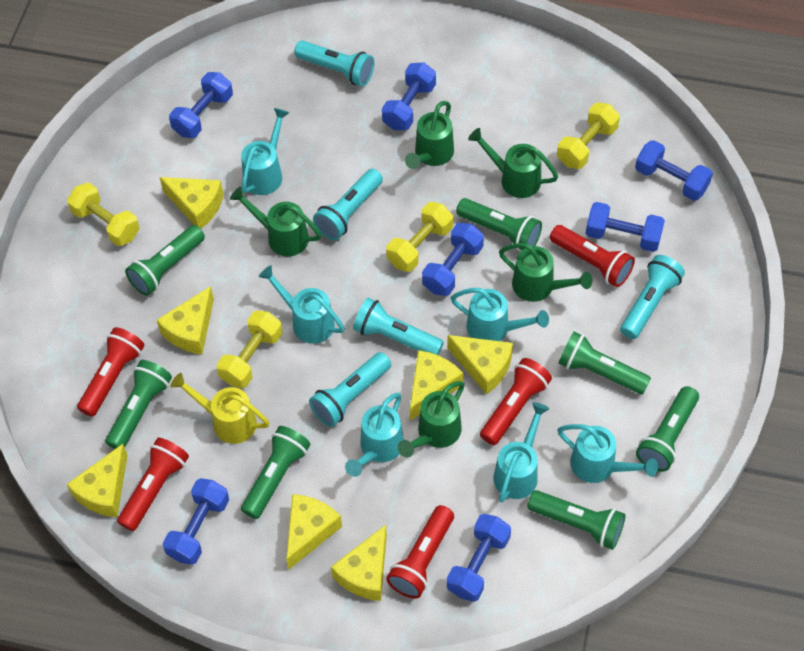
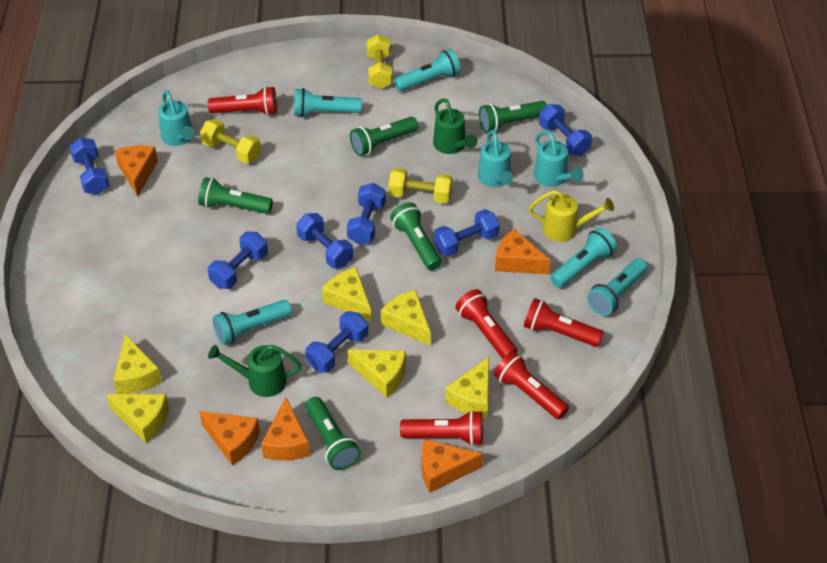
green flashlight: [106,360,172,449] [125,225,205,296] [241,426,311,519] [456,198,542,251] [527,490,626,550] [558,332,651,394] [636,386,699,472] = 7 -> [198,177,273,214] [305,397,361,470] [350,117,418,156] [390,202,442,270] [479,101,547,133] = 5
green watering can: [230,187,321,257] [398,381,465,457] [405,101,454,169] [468,128,558,198] [499,243,592,302] = 5 -> [208,345,302,397] [433,98,478,154] = 2
orange cheese: none = 0 -> [115,145,158,197] [199,411,260,466] [261,397,310,461] [422,439,483,493] [495,229,551,275] = 5
turquoise watering can: [241,108,289,195] [259,265,345,344] [345,393,404,477] [451,288,549,341] [493,402,549,502] [557,424,658,483] = 6 -> [158,90,194,146] [478,130,513,187] [534,130,584,187] = 3
yellow cheese: [67,444,128,517] [157,286,214,355] [160,177,224,229] [286,494,342,570] [331,525,387,601] [410,350,463,421] [447,335,513,395] = 7 -> [106,394,169,443] [113,334,162,394] [322,267,371,322] [348,350,406,398] [381,289,431,346] [445,357,489,418] = 6
yellow dumbbell: [67,183,140,246] [217,310,282,388] [386,202,453,272] [557,103,620,169] = 4 -> [200,119,261,164] [367,35,393,89] [389,168,452,203] = 3

